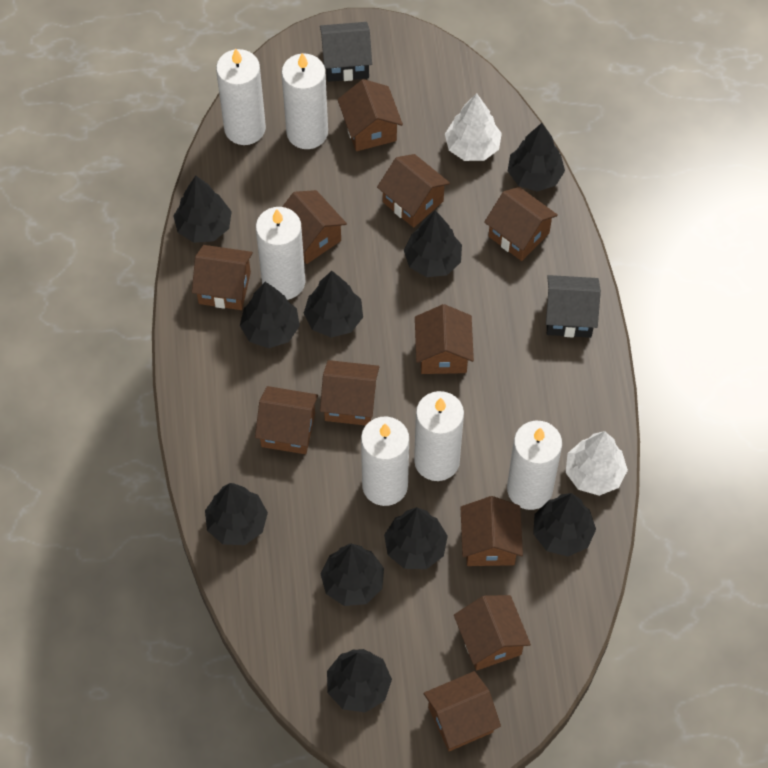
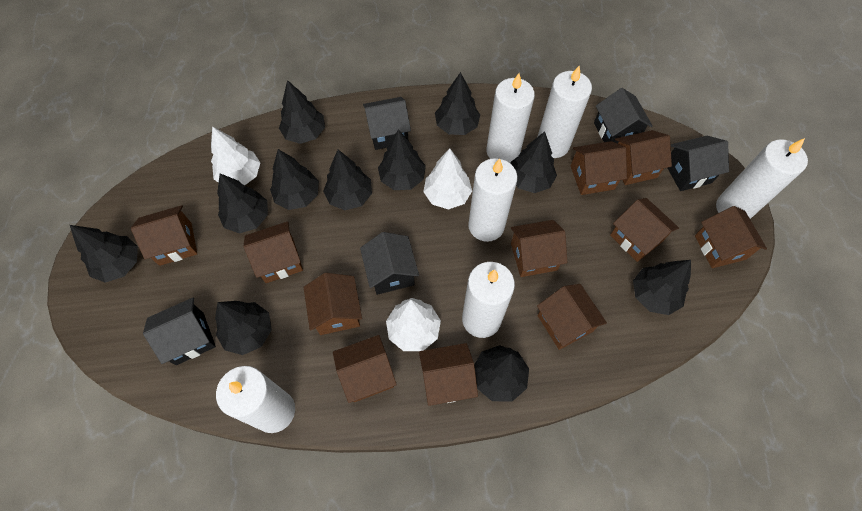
black house: [320,22,372,82] [546,275,601,338] = 2 -> [143,298,216,365] [360,232,419,295] [363,97,411,150] [594,88,653,144] [668,136,729,191] = 5
black tree: [173,176,232,243] [205,483,268,545] [240,282,300,348] [303,271,363,337] [320,543,384,606] [327,649,392,712] [384,507,448,569] [404,210,462,277] [508,123,565,192] [533,493,596,556] = 10 -> [70,225,138,283] [215,301,272,355] [217,173,268,234] [270,149,319,210] [279,80,325,144] [323,150,372,210] [378,129,426,190] [435,72,480,135] [474,345,529,401] [510,131,557,193] [633,260,691,315] = 11
white tree: [445,93,502,161] [566,431,628,496] = 2 -> [211,126,260,186] [386,298,441,351] [423,148,472,209] = 3

